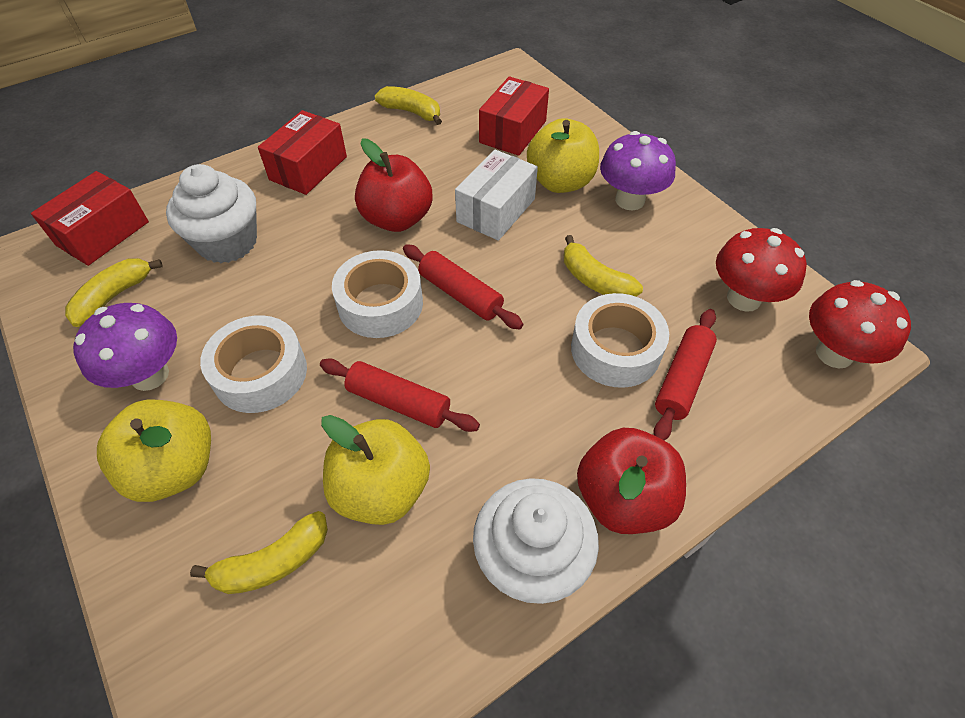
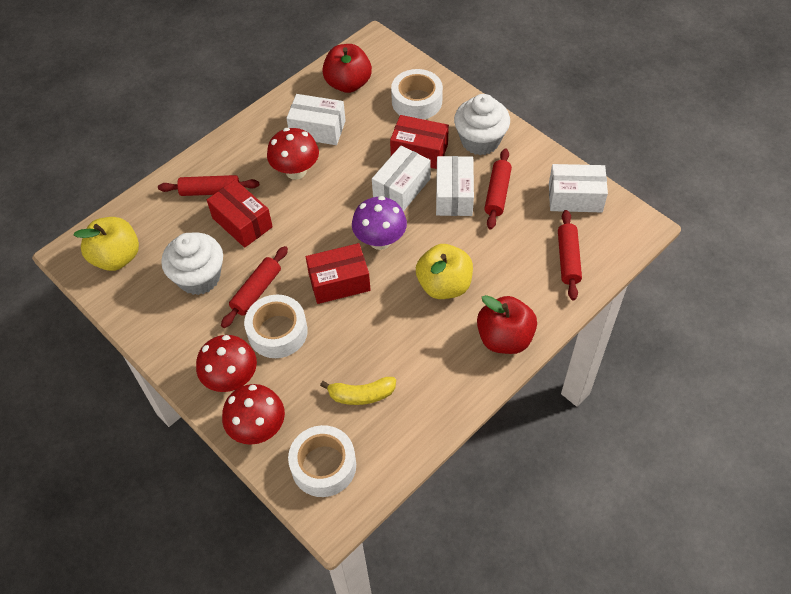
purple mushroom: [73,303,177,391] [600,131,676,210] = 2 -> [352,196,407,250] = 1
red mushroom: [716,228,807,312] [809,280,911,368] = 2 -> [196,335,257,392] [222,384,285,445] [267,128,319,180] = 3
red rolling pin: [320,358,480,432] [403,245,523,329] [653,309,717,441] = 3 -> [158,175,259,196] [221,246,288,328] [484,149,512,230] [558,210,582,300] = 4
white box: [455,149,538,241] = 1 -> [286,94,346,145] [372,146,431,212] [436,156,474,216] [549,164,608,212] = 4
yellow apple: [97,399,211,502] [321,415,430,525] [527,118,599,193] = 3 -> [74,217,139,271] [416,244,473,299] = 2
yellow banana: [65,258,163,327] [190,511,328,594] [375,86,442,125] [564,235,643,297] = 4 -> [320,377,396,405] = 1

